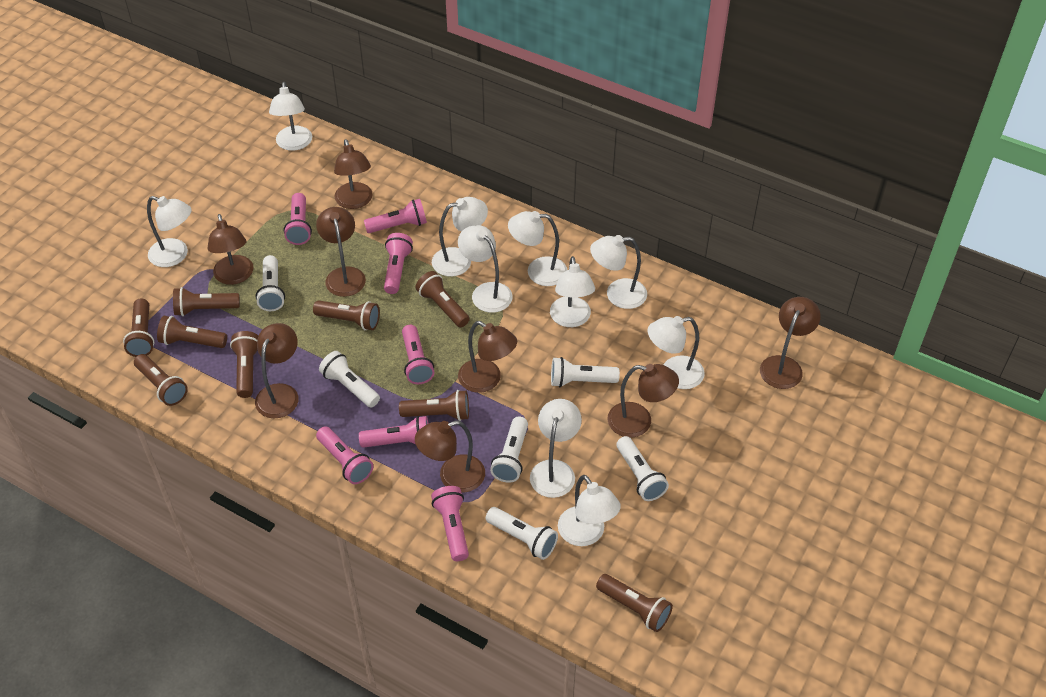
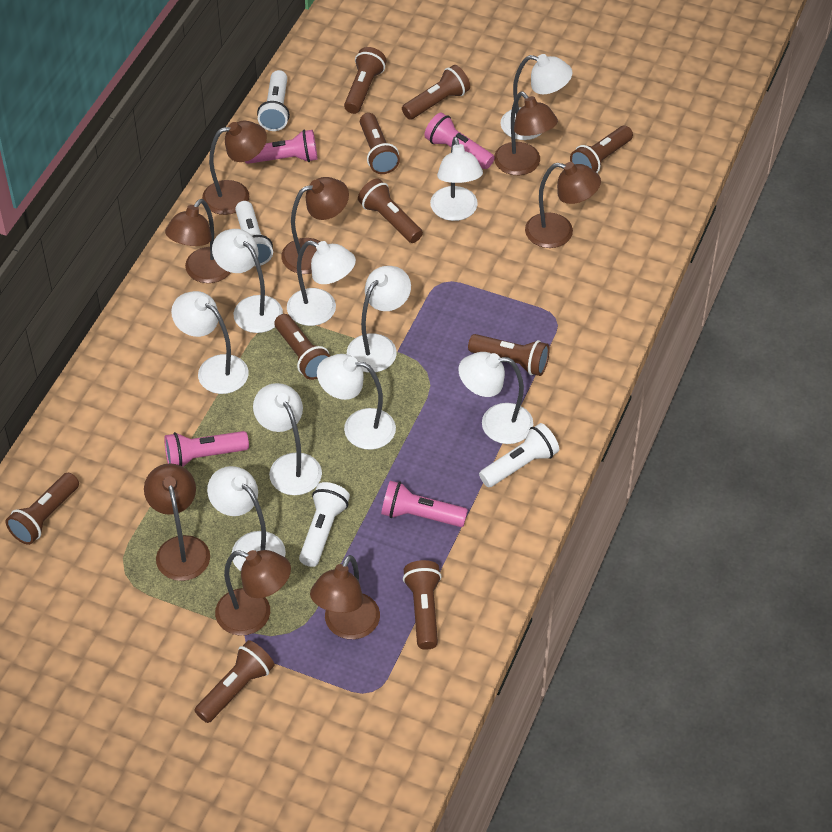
brown flashlight: [123,298,154,357] [134,354,188,406] [157,316,227,348] [173,287,240,316] [230,331,258,398] [313,300,380,330] [399,390,469,421] [415,271,470,327] [596,574,673,632] = 9 -> [6,473,79,545] [194,640,275,723] [274,314,330,380] [344,47,386,114] [358,178,423,243] [360,113,400,174] [402,65,470,120] [403,560,442,650] [468,334,550,376] [570,126,633,173] = 10
pink flashlight: [284,193,312,245] [316,426,373,484] [359,416,429,448] [364,199,427,233] [384,233,413,294] [402,325,434,384] [431,486,469,561] = 7 -> [164,431,249,467] [245,130,318,164] [381,481,468,527] [424,112,495,169] = 4
white flashlight: [256,255,285,311] [319,351,380,408] [486,507,558,560] [490,417,528,483] [551,357,620,387] [616,436,669,501] = 6 -> [235,201,273,266] [257,70,290,131] [299,482,350,567] [479,423,559,487] = 4

